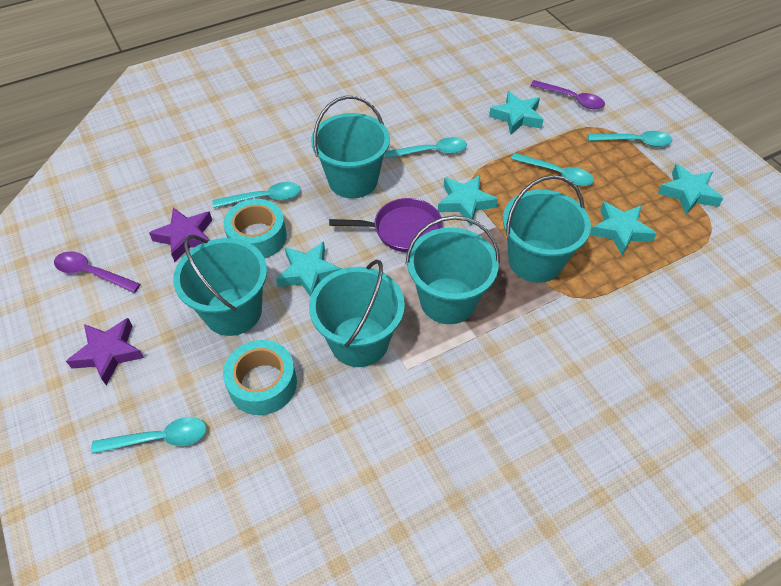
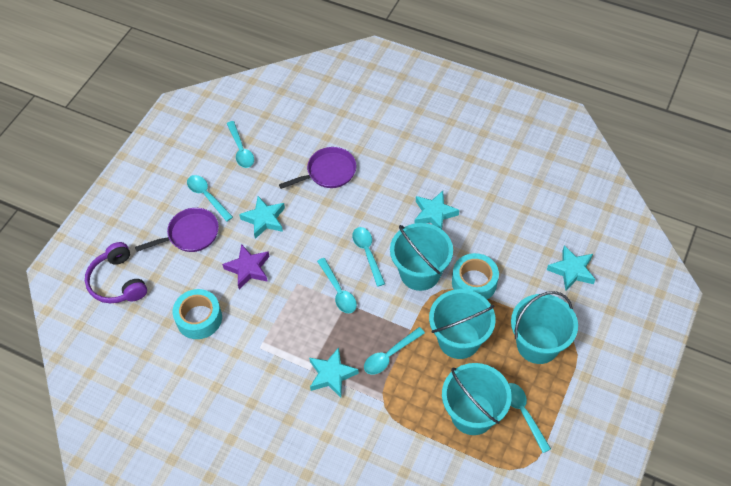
purple headphones: none = 0 -> [85,242,147,303] = 1
purple pan: [329,198,443,252] = 1 -> [135,208,219,252] [279,147,356,189] = 2
purple spoon: [54,251,141,293] [531,80,605,109] = 2 -> none = 0
purple star: [66,318,144,386] [149,207,212,262] = 2 -> [222,244,270,289] = 1
turquoise bucket: [173,235,267,336] [309,260,405,367] [311,96,390,198] [405,215,500,324] [503,175,591,283] = 5 -> [390,223,453,291] [429,289,496,359] [442,363,512,435] [511,291,578,364] = 4
turquoise spoon: [91,417,207,454] [213,182,301,208] [385,137,467,159] [511,153,594,186] [588,131,672,147] = 5 -> [187,175,233,222] [227,121,254,168] [317,258,357,313] [352,227,385,287] [364,327,425,375] [508,383,551,453] = 6
turquoise star: [276,241,342,297] [438,175,498,226] [489,91,544,134] [590,201,657,256] [658,164,723,215] = 5 -> [239,196,285,239] [309,347,359,398] [414,191,459,229] [547,245,596,291] = 4

